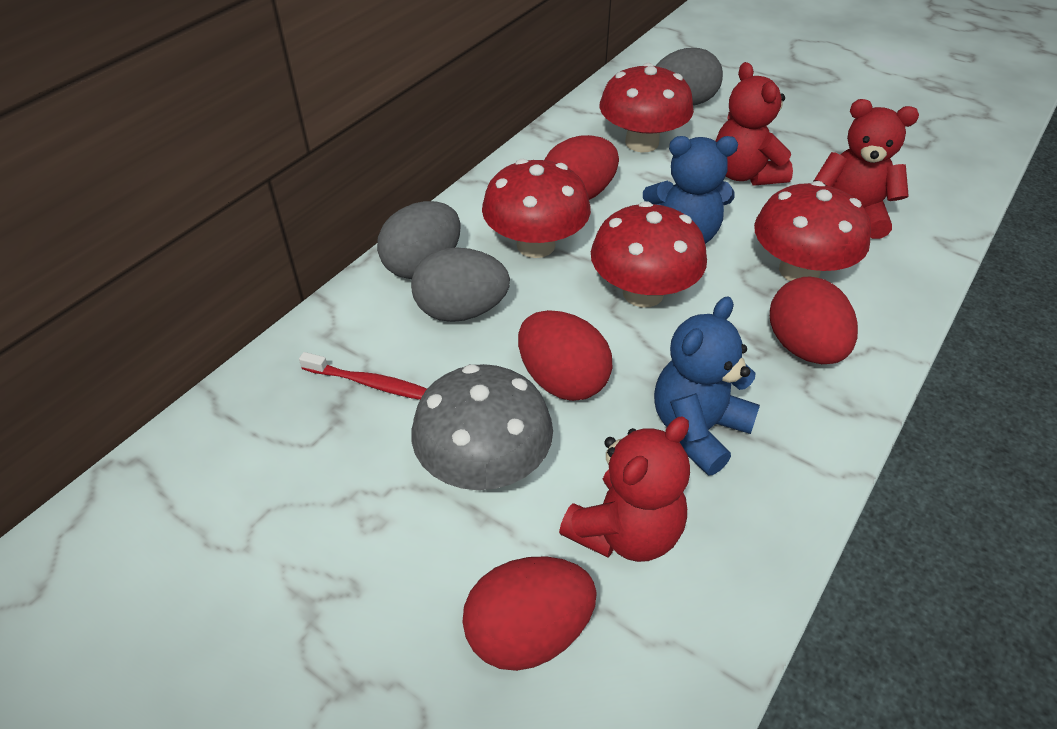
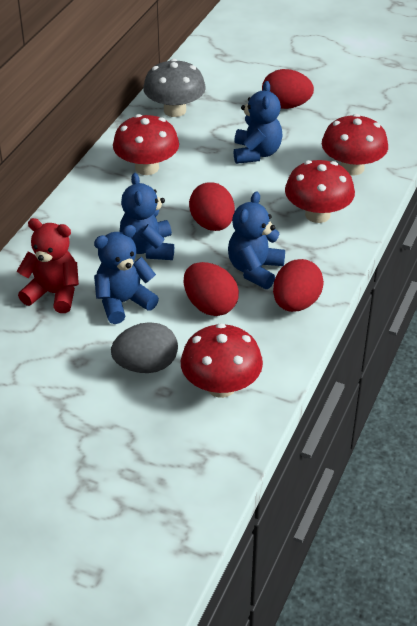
blue teddy bear: [643,136,738,244] [654,296,760,476] = 2 -> [94,225,159,324] [120,173,174,260] [228,191,285,289] [234,81,283,164] = 4
grey egg: [377,201,461,279] [411,247,510,322] [656,48,723,105] = 3 -> [111,322,178,373] = 1
red teddy bear: [559,416,690,562] [716,62,793,186] [814,99,919,239] = 3 -> [17,218,79,313] = 1
red toothbrush: [299,352,427,400] = 1 -> none = 0

